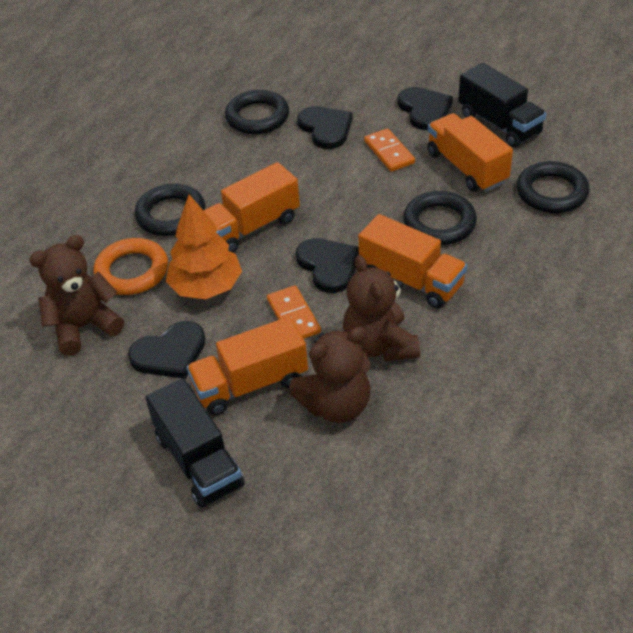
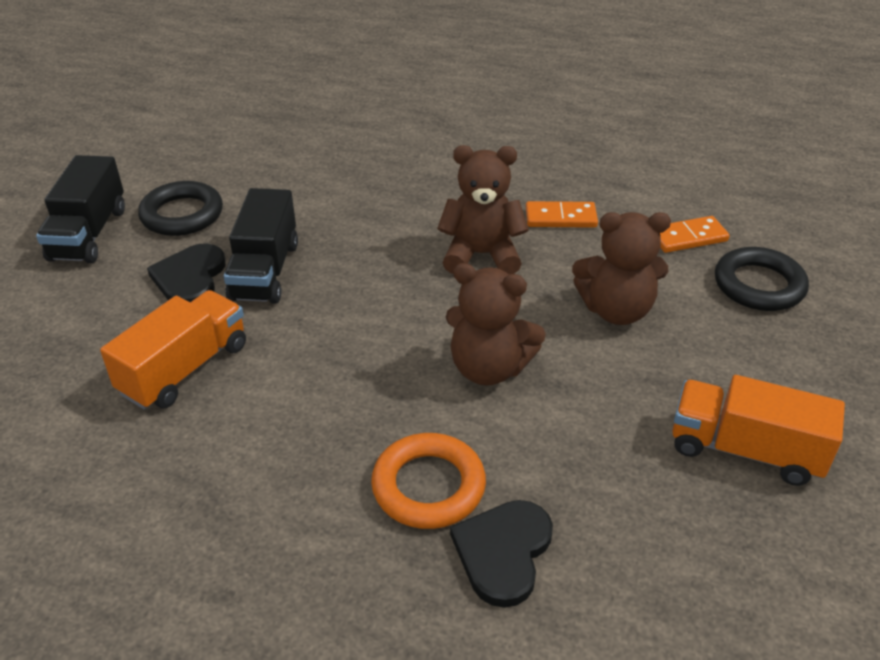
black heart: [128,321,206,379] [296,238,359,293] [297,106,353,149] [398,87,453,130] = 4 -> [147,243,226,302] [450,500,553,608] = 2
black ring: [134,184,205,236] [225,90,289,134] [403,191,477,245] [517,161,590,213] = 4 -> [138,181,223,236] [715,247,809,311] = 2
orange tree: [166,195,242,299] = 1 -> none = 0
orange truck: [187,317,308,415] [203,162,300,253] [358,214,467,308] [427,113,513,192] = 4 -> [100,290,246,410] [672,375,845,486] = 2

